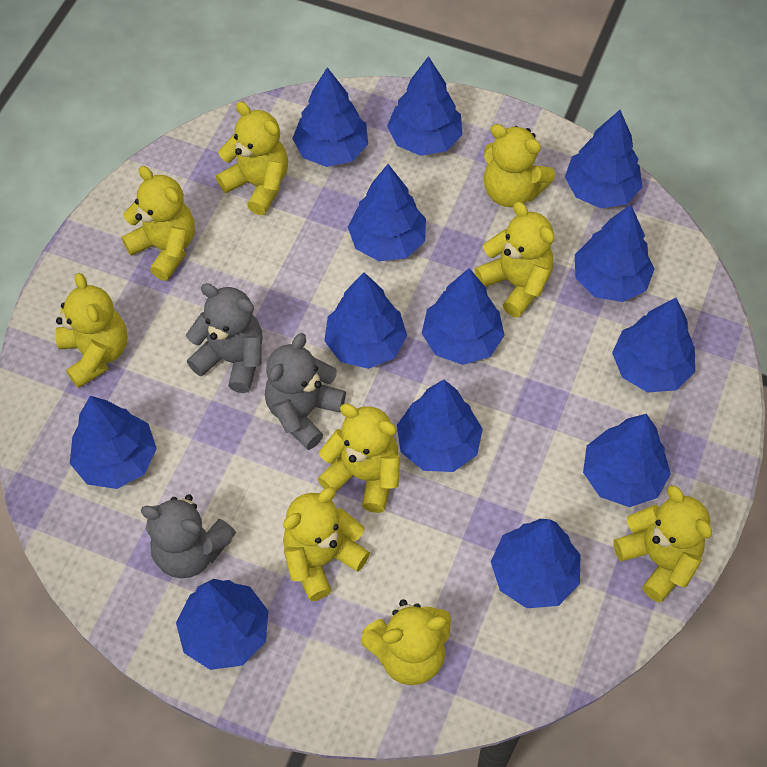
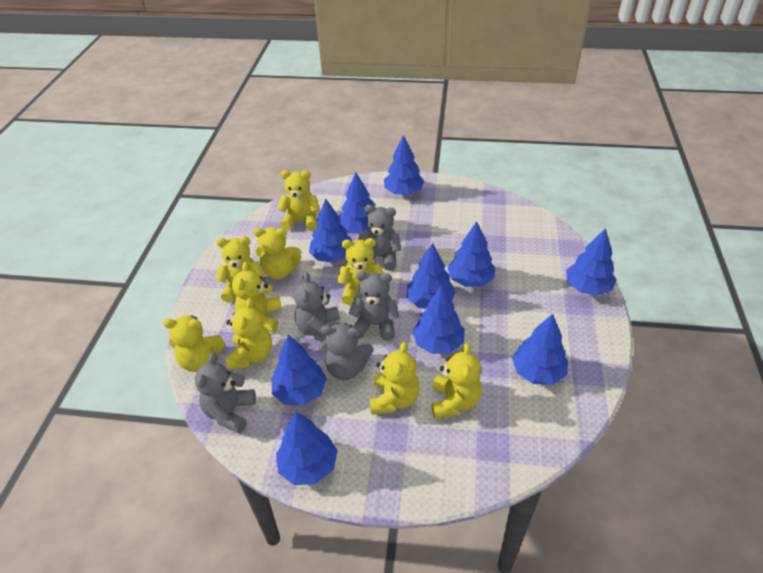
blue tree: [70,396,157,489] [176,579,268,670] [292,67,368,167] [324,272,407,369] [348,164,426,261] [387,56,462,156] [397,380,483,472] [422,268,505,365] [491,519,580,608] [565,110,642,208] [575,205,655,302] [583,414,671,507] [612,298,695,392] = 13 -> [272,335,327,405] [276,412,338,485] [309,199,352,263] [339,172,375,234] [384,135,425,195] [407,243,456,309] [412,285,465,354] [448,221,495,287] [512,314,568,385] [566,228,616,296] = 10
grey teddy bear: [141,494,236,578] [186,283,262,393] [265,333,346,450] = 3 -> [195,352,256,434] [294,272,340,341] [320,323,373,380] [348,271,399,341] [358,205,401,271] = 5

